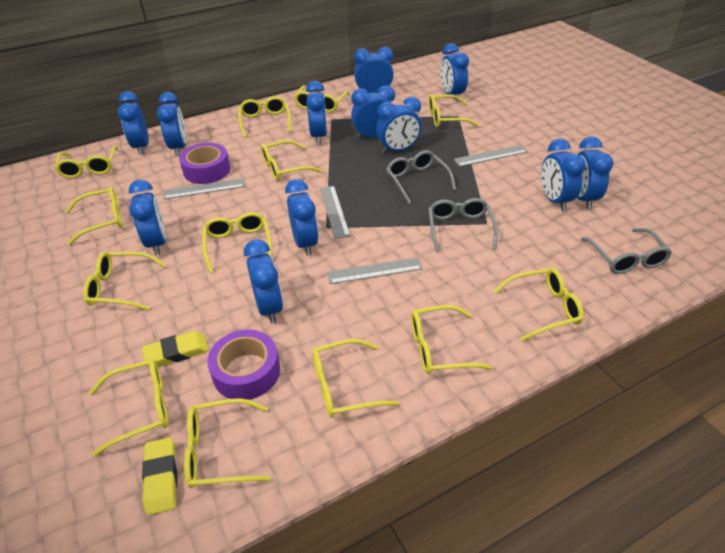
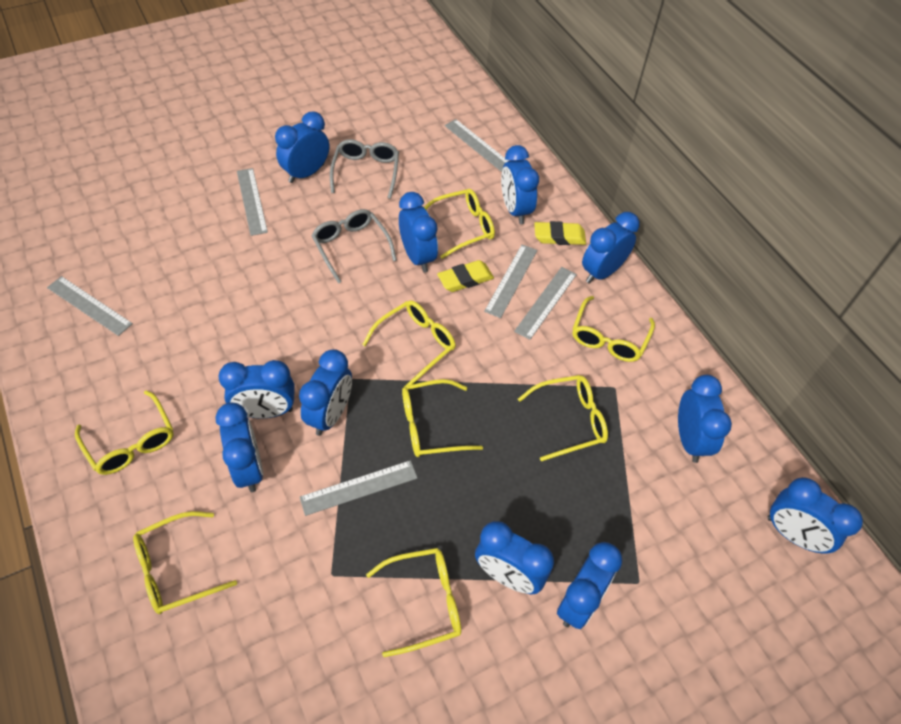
blue clock: [118,91,149,155] [129,180,166,255] [157,92,187,156] [244,239,283,324] [285,179,319,256] [306,81,327,144] [351,85,395,139] [354,47,394,93] [376,97,421,154] [440,43,469,101] [541,139,586,211] [577,137,613,209] = 12 -> [215,403,263,492] [218,360,295,418] [275,111,329,183] [299,349,352,436] [399,192,438,273] [475,521,554,594] [501,145,539,224] [557,542,622,629] [582,212,639,284] [678,375,732,463] [767,477,863,554] = 11
grey glasses: [386,150,456,204] [428,198,498,252] [581,228,672,274] = 3 -> [311,209,397,284] [330,139,399,199] = 2
grey ruler: [163,178,245,199] [320,186,350,239] [327,258,423,284] [454,145,527,167] = 4 -> [47,276,133,336] [237,168,268,236] [300,460,417,516] [445,119,508,172] [484,244,537,318] [514,267,577,340] = 6
purple tape: [179,143,230,184] [207,330,280,400] = 2 -> none = 0
yellow glasses: [55,145,118,178] [65,186,123,245] [83,252,166,310] [89,359,169,457] [184,398,271,488] [202,212,272,273] [238,96,291,138] [261,140,322,181] [294,85,350,112] [312,339,399,418] [411,305,493,374] [428,94,479,127] [493,268,584,341] = 13 -> [75,390,174,475] [133,511,237,614] [362,300,456,386] [366,548,461,657] [402,379,483,457] [424,189,495,259] [518,375,608,461] [573,296,655,362] = 8

